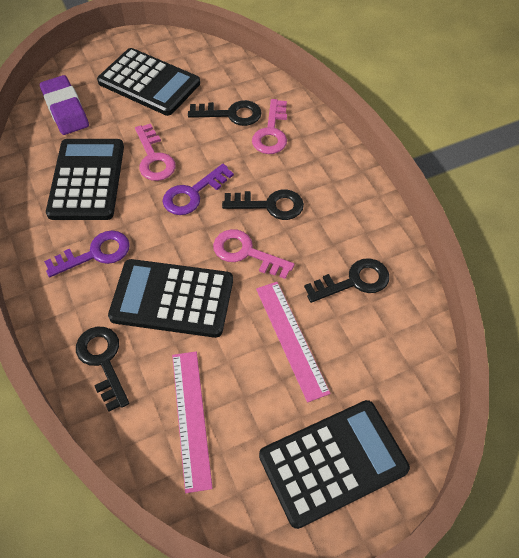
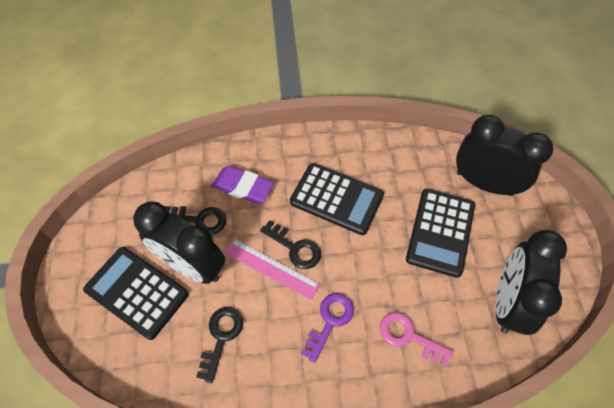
black calculator: [46,139,124,220] [97,48,200,116] [108,259,233,338] [259,400,410,529] = 4 -> [83,247,188,340] [290,163,384,235] [406,189,475,278] = 3
black clock: none = 0 -> [133,201,225,284] [456,115,553,196] [496,230,567,335] = 3
black key: [76,327,129,412] [188,100,262,126] [222,190,304,220] [304,258,389,303] = 4 -> [165,206,226,235] [196,307,243,383] [260,220,321,269] = 3
pink key: [135,124,176,181] [213,229,295,279] [252,99,287,154] = 3 -> [380,312,453,367] = 1
pink ruler: [172,351,213,493] [256,282,331,403] = 2 -> [224,238,320,300] = 1
purple key: [44,231,130,277] [162,164,234,215] = 2 -> [301,293,354,363] = 1

